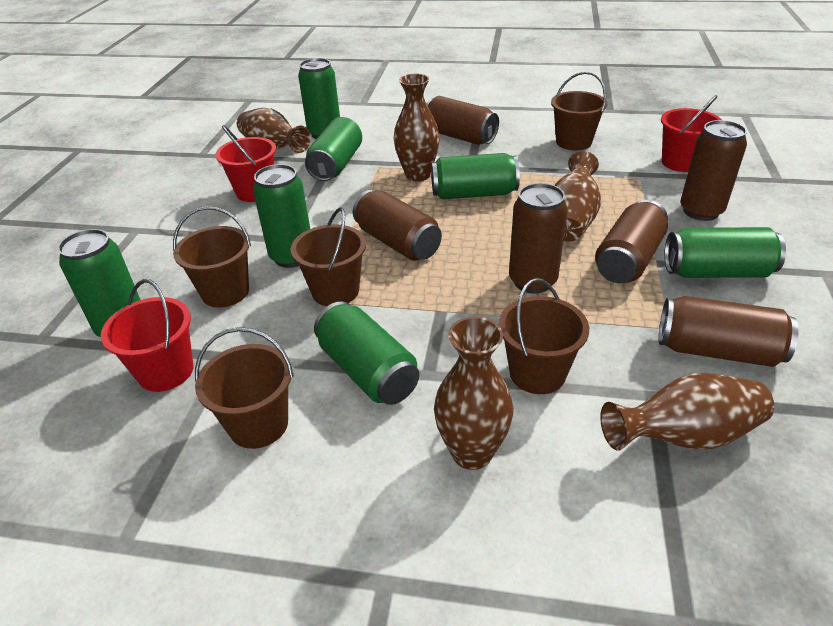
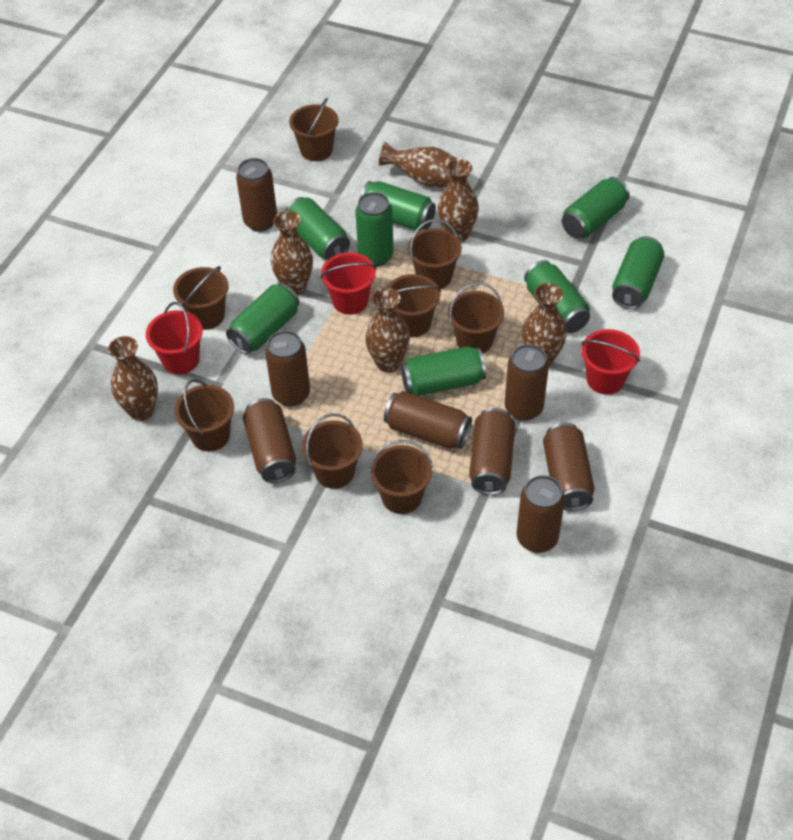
brown bucket: [173,207,251,307] [195,327,294,449] [291,207,366,306] [498,278,589,394] [551,71,608,150] = 5 -> [173,266,229,330] [174,379,234,451] [289,98,339,161] [302,413,363,489] [369,440,433,514] [387,274,441,337] [408,219,462,289] [448,282,504,353] = 8
brown can: [353,190,442,261] [426,96,499,145] [509,183,568,294] [595,200,668,283] [659,296,799,367] [680,120,747,221] = 6 -> [236,158,277,232] [243,398,296,483] [265,330,310,407] [384,391,472,449] [469,408,515,495] [505,344,549,421] [517,475,565,553] [543,423,595,511] = 8
brown vase: [237,108,311,153] [394,74,440,181] [434,316,513,470] [554,151,601,242] [600,373,774,451] = 5 -> [108,336,158,421] [270,211,313,295] [365,288,410,373] [379,142,457,187] [438,159,479,242] [522,283,567,366] = 6
green can: [58,229,141,337] [253,164,310,268] [298,58,340,139] [305,117,362,181] [314,302,419,405] [431,153,520,199] [664,227,786,278] = 7 -> [226,283,299,354] [286,197,350,260] [356,192,394,266] [360,181,436,231] [401,346,486,396] [524,260,590,333] [562,177,630,238] [612,236,664,309] = 8

